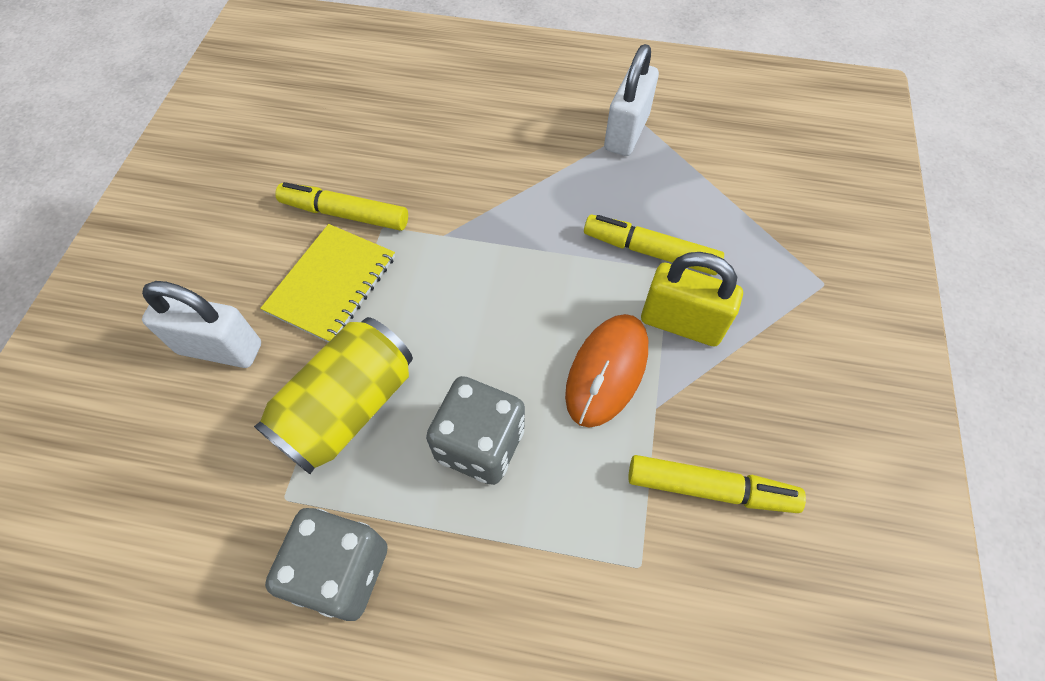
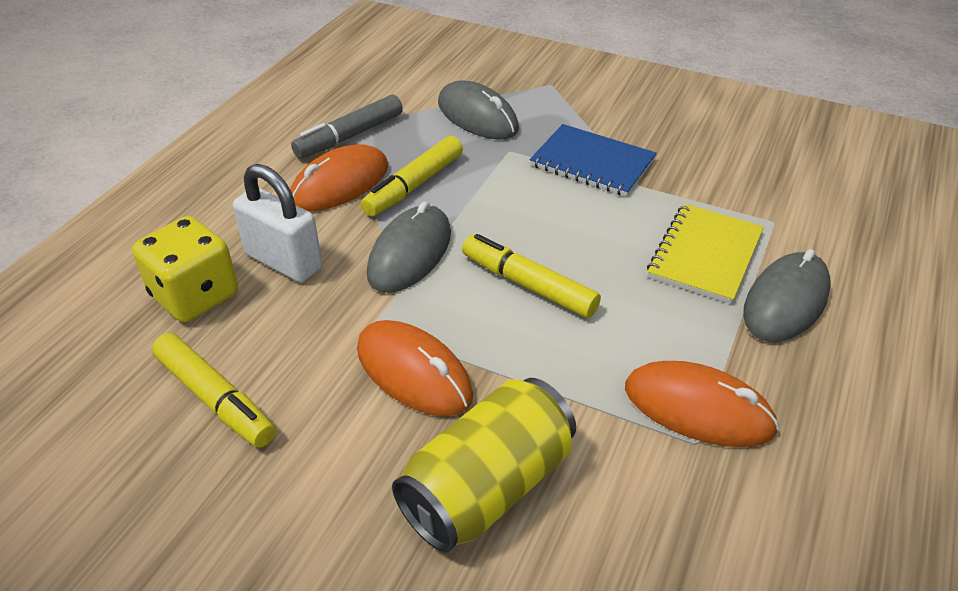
blue notebook: none = 0 -> [530,124,657,197] = 1
grey dice: [265,508,388,621] [426,376,525,485] = 2 -> none = 0
grey marker: none = 0 -> [291,95,403,159] = 1
grey mouse: none = 0 -> [367,201,451,293] [438,81,519,140] [743,249,831,342] = 3
orange mouse: [565,314,648,428] = 1 -> [290,144,388,211] [357,320,473,416] [625,361,779,447] = 3
white padlock: [142,281,261,368] [604,44,659,156] = 2 -> [233,164,322,282] = 1
yellow dice: none = 0 -> [132,216,238,322] = 1
yellow padlock: [641,252,743,346] = 1 -> none = 0

